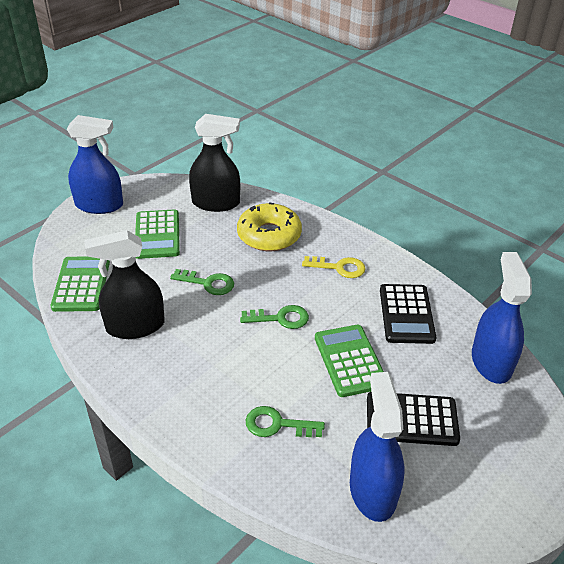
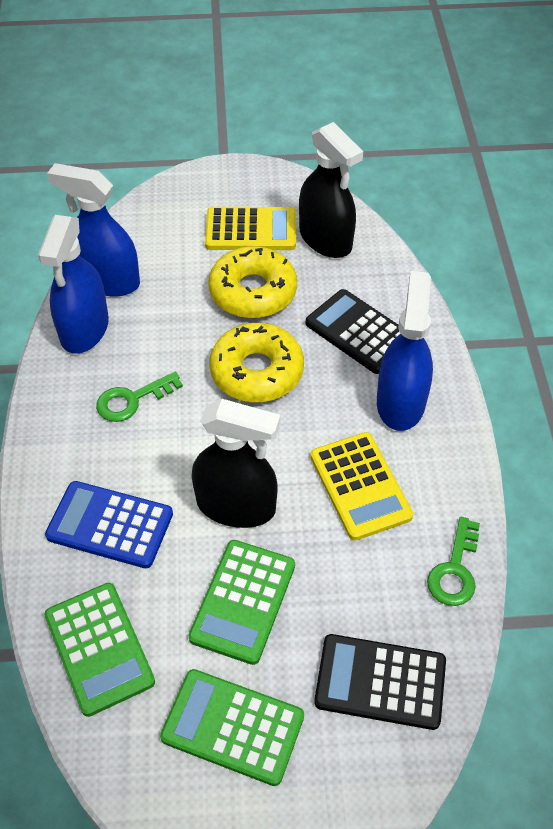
blue calculator: none = 0 -> [45,481,173,568] = 1
green key: [170,269,234,295] [240,305,309,329] [246,406,325,437] = 3 -> [96,372,183,422] [427,517,480,606] = 2
yellow calculator: none = 0 -> [205,207,296,250] [310,432,413,541] = 2
yellow donut: [237,202,302,251] = 1 -> [209,246,297,318] [209,323,304,403] = 2
yellow key: [302,256,365,278] = 1 -> none = 0

